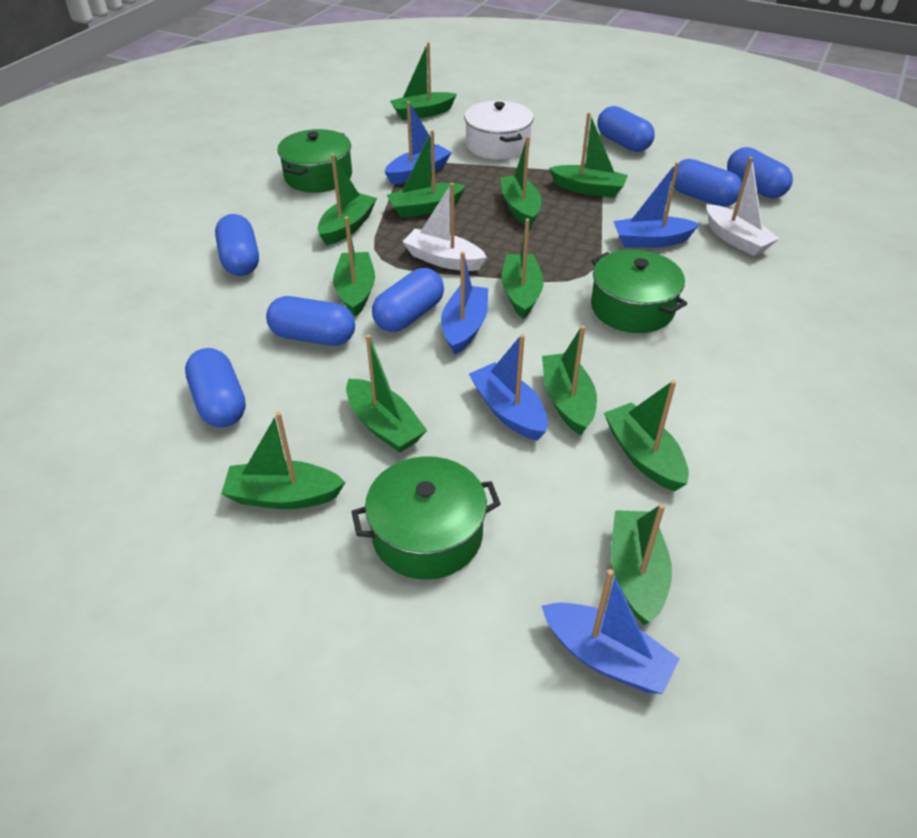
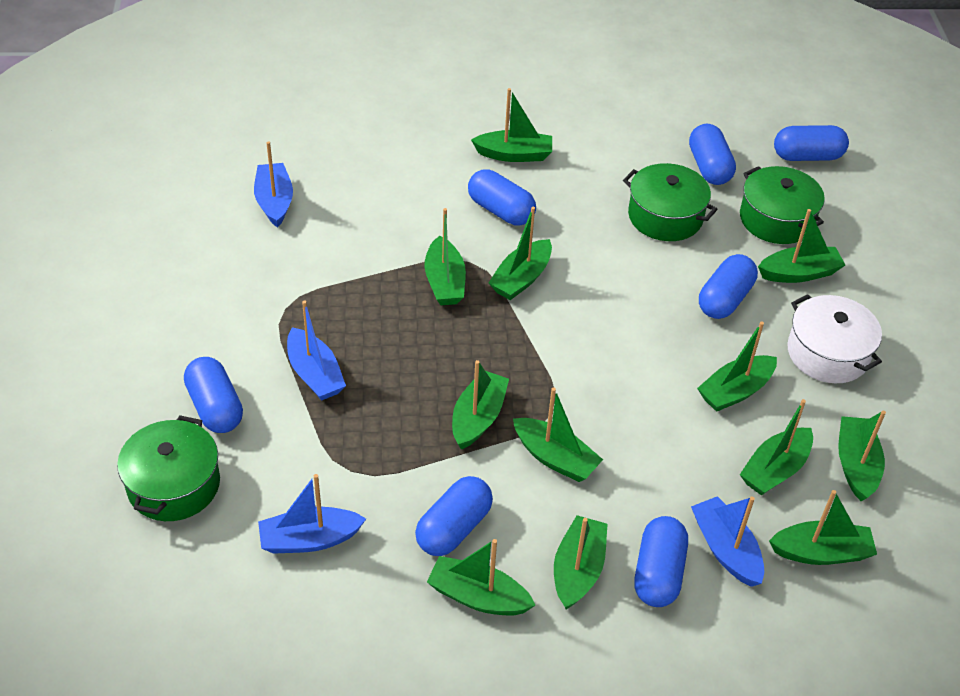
blue boat: [385,101,452,184] [441,252,488,355] [469,334,548,441] [541,569,680,694] [613,162,699,248] = 5 -> [254,141,293,228] [258,474,366,554] [287,300,346,401] [691,496,764,587] = 4
white boat: [402,183,487,271] [706,157,780,256] = 2 -> none = 0

